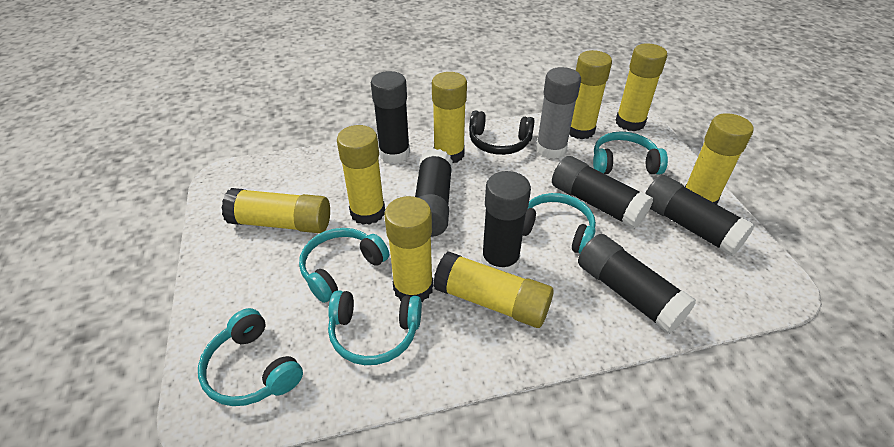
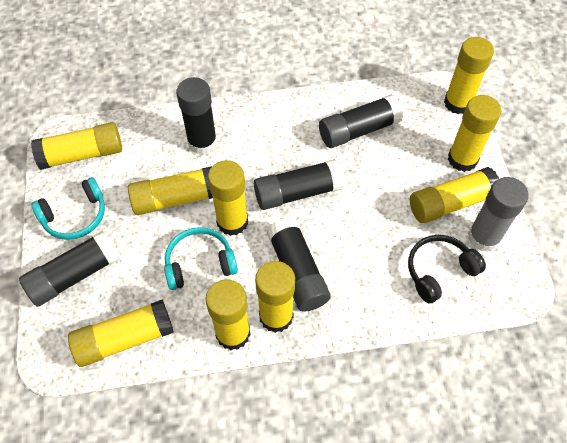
black glue stick: [371,71,410,163] [415,149,453,237] [481,171,531,273] [552,156,653,229] [578,234,696,334] [645,175,755,256] = 6 -> [19,230,120,307] [176,77,217,154] [254,159,344,210] [267,217,331,312] [319,95,403,148] = 5
turquoise headphones: [198,308,303,406] [299,228,389,303] [328,290,422,365] [523,193,596,254] [593,131,668,174] = 5 -> [31,177,105,240] [164,227,238,290] = 2
yellow glue stick: [221,188,330,233] [337,125,385,225] [384,196,433,302] [432,72,467,163] [433,251,554,328] [569,50,612,139] [616,43,668,131] [685,113,754,204] = 8 -> [31,122,122,170] [68,299,174,367] [128,166,213,215] [206,279,250,350] [208,160,248,236] [255,261,295,333] [410,167,499,223] [444,37,494,114] [448,95,501,172] = 9

